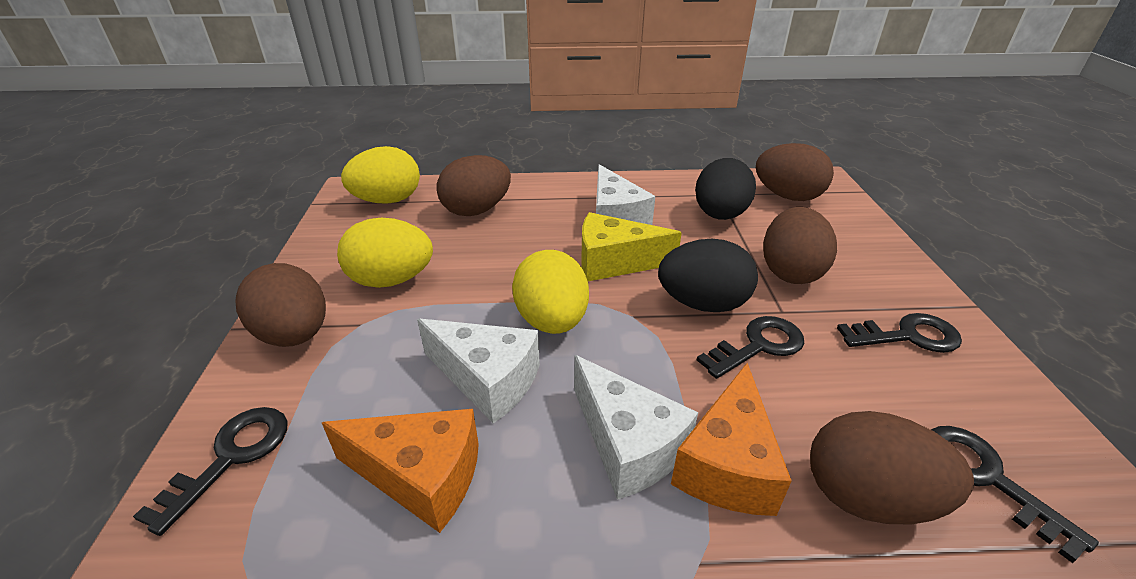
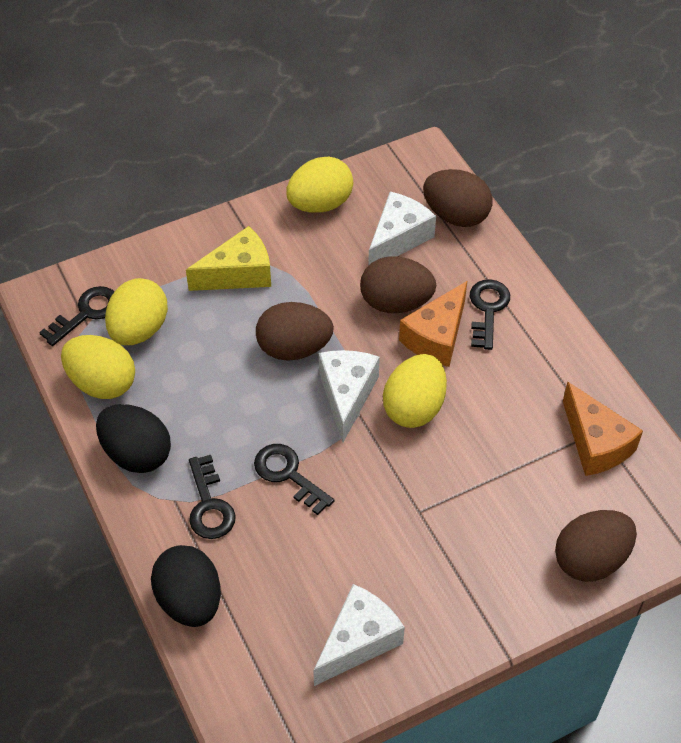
brown egg: [235,263,326,347] [437,155,511,216] [756,143,834,201] [763,207,837,284] [810,411,974,524] = 5 -> [256,302,334,361] [360,256,436,313] [423,169,492,227] [555,510,637,582] = 4
yellow egg: [337,218,433,288] [341,146,420,204] [512,250,589,334] = 3 -> [61,335,135,399] [105,278,168,345] [286,157,353,213] [383,354,447,428] = 4

